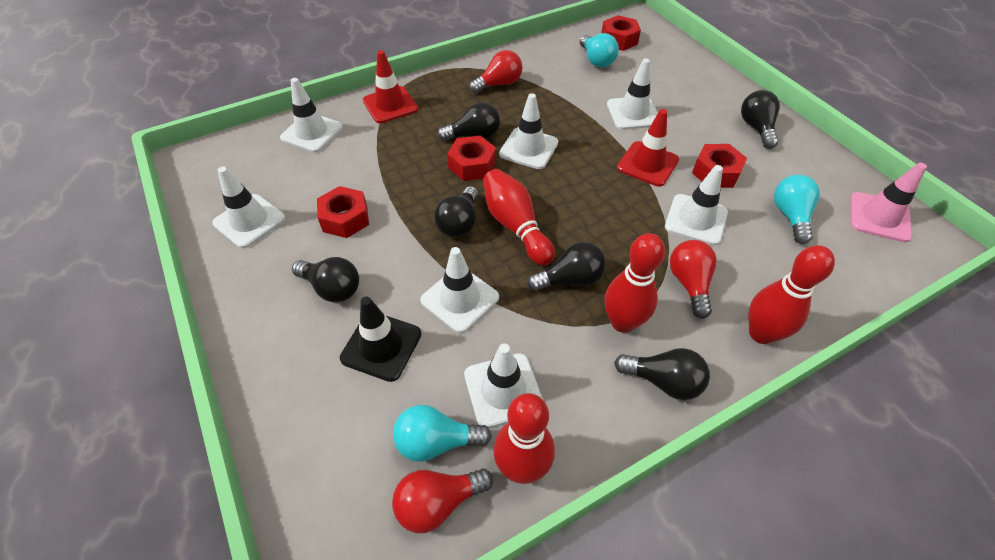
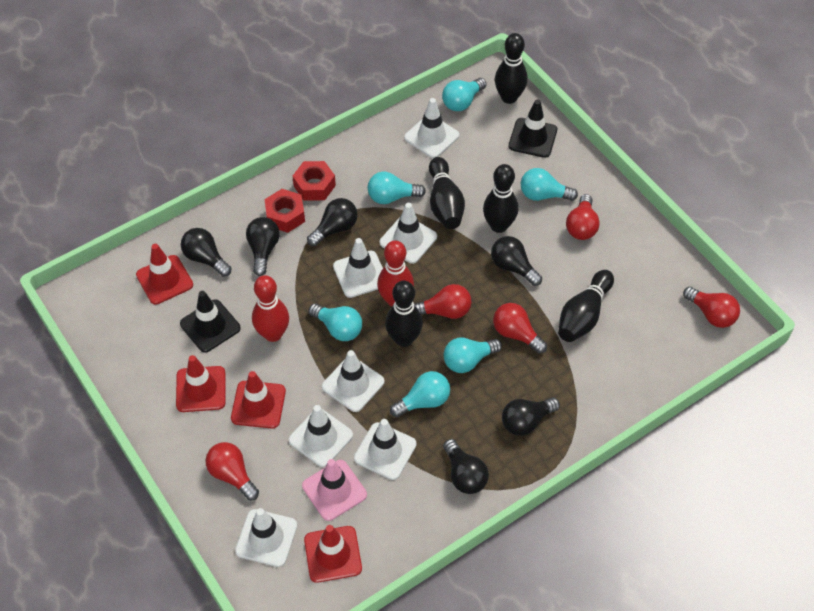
black bowling pin: none = 0 -> [385,281,423,347] [429,157,465,229] [483,164,518,233] [495,33,527,104] [558,270,614,342] = 5
black traffic cone: [340,297,421,382] = 1 -> [180,291,240,352] [509,99,557,158] = 2
red bowling pin: [483,169,555,266] [493,393,555,484] [605,233,665,333] [748,245,835,344] = 4 -> [252,275,289,342] [377,240,414,307] = 2
red light bulb: [392,468,493,533] [469,50,523,94] [670,240,717,319] = 3 -> [205,442,259,501] [414,284,472,319] [493,303,547,354] [566,194,600,240] [683,287,740,328] = 5
red nut: [317,186,369,238] [447,135,496,181] [601,15,641,51] [692,144,747,188] = 4 -> [265,189,305,233] [292,161,336,201] = 2
red traffic cone: [363,50,418,123] [617,109,679,187] = 2 -> [136,244,193,305] [176,355,226,412] [231,371,286,429] [304,525,362,583] = 4
turquoise light bulb: [393,405,492,462] [579,33,619,67] [774,175,820,244] = 3 -> [309,303,362,341] [368,171,426,204] [390,371,450,417] [442,78,487,111] [443,338,502,373] [521,168,578,201] = 6

